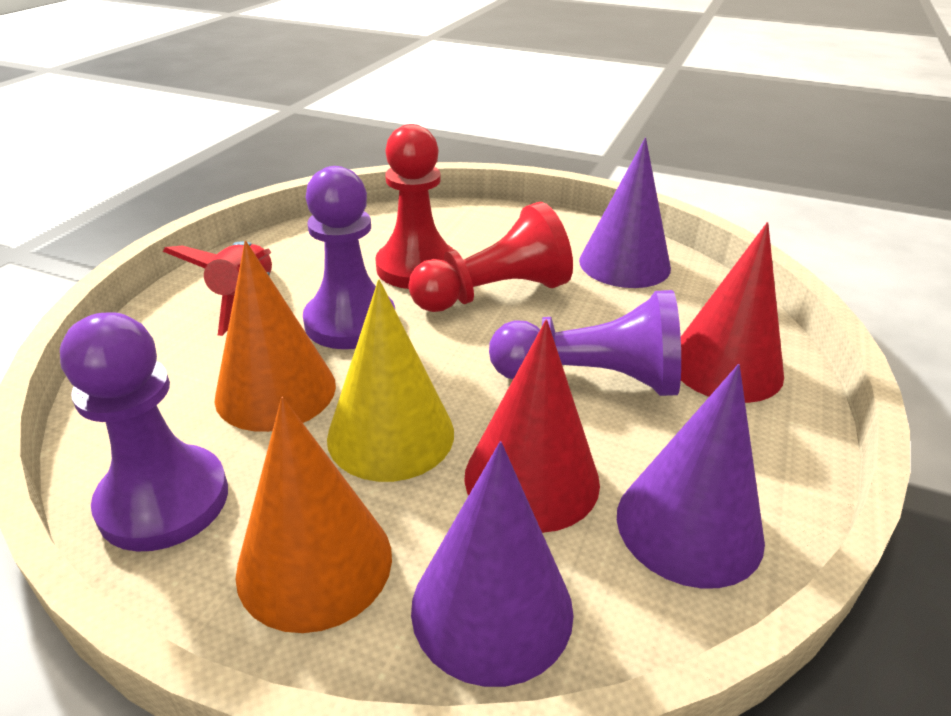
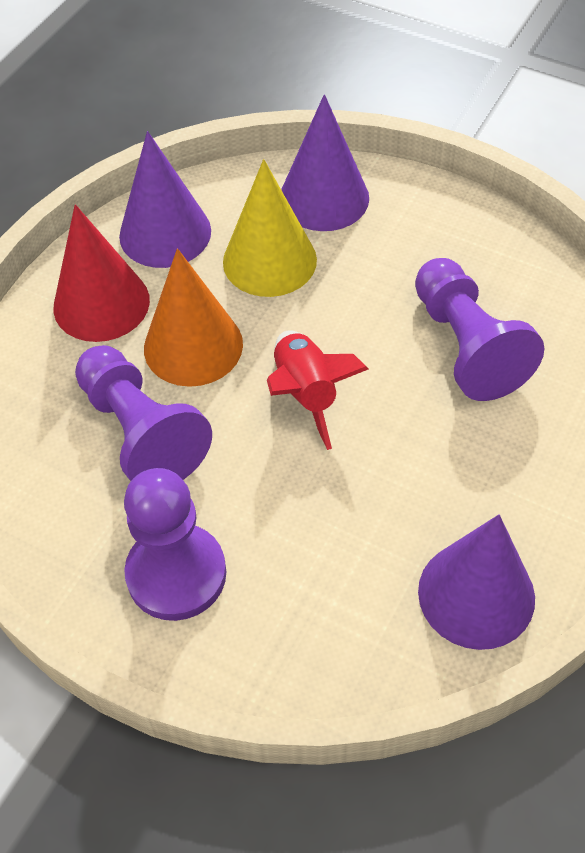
orange cone: [214,241,336,432] [236,397,392,633] = 2 -> [144,248,243,387] = 1
red cone: [464,320,600,533] [681,222,784,403] = 2 -> [53,204,150,342] = 1
red pawn: [375,124,453,289] [408,202,573,312] = 2 -> none = 0

